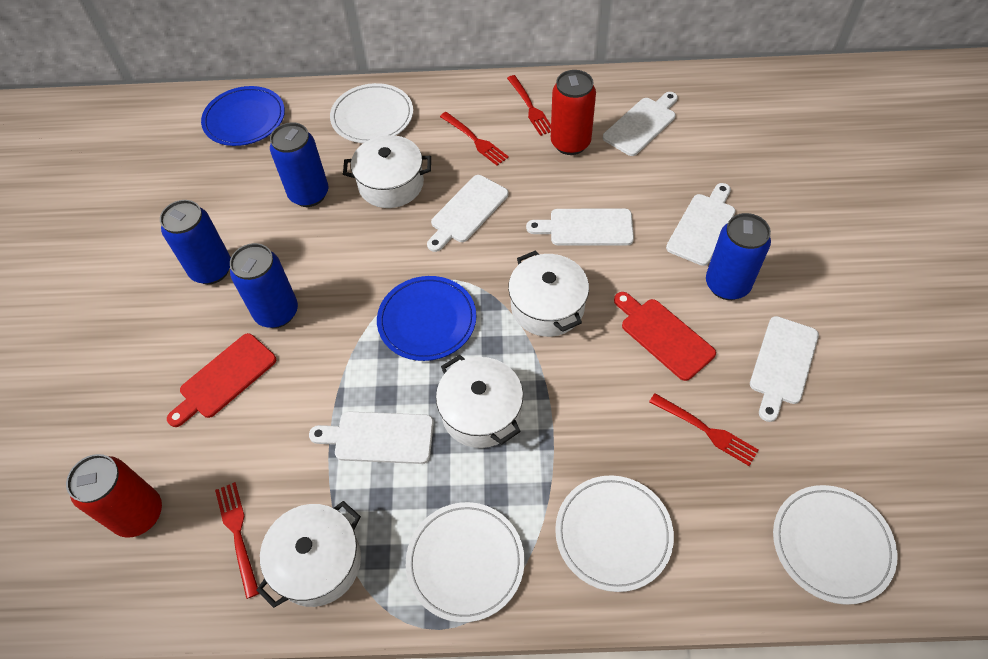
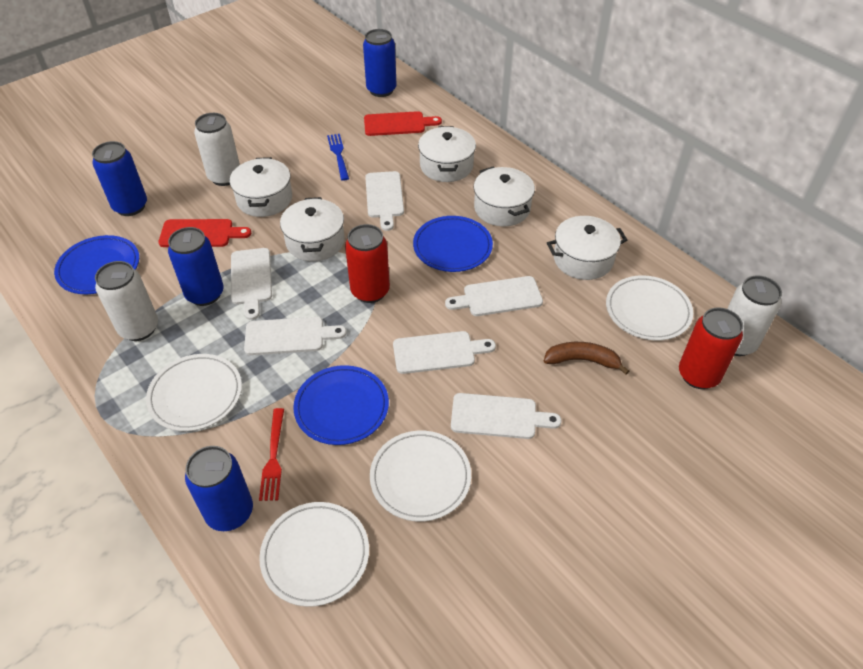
blue fork: none = 0 -> [327,134,349,181] = 1
blue plate: [201,86,285,146] [377,276,476,361] = 2 -> [54,235,139,294] [293,365,389,445] [413,216,493,272] = 3
brown banana: none = 0 -> [544,342,629,375] = 1
red fork: [215,482,259,599] [440,112,509,166] [507,75,551,136] [649,393,759,466] = 4 -> [259,408,284,501] = 1
white can: none = 0 -> [95,261,158,341] [194,113,240,186] [727,275,782,356] = 3
white pot: [256,501,361,608] [343,135,431,208] [436,355,523,448] [508,250,589,337] = 4 -> [230,157,292,217] [280,197,345,261] [418,126,476,182] [474,166,535,227] [547,216,627,280] = 5

